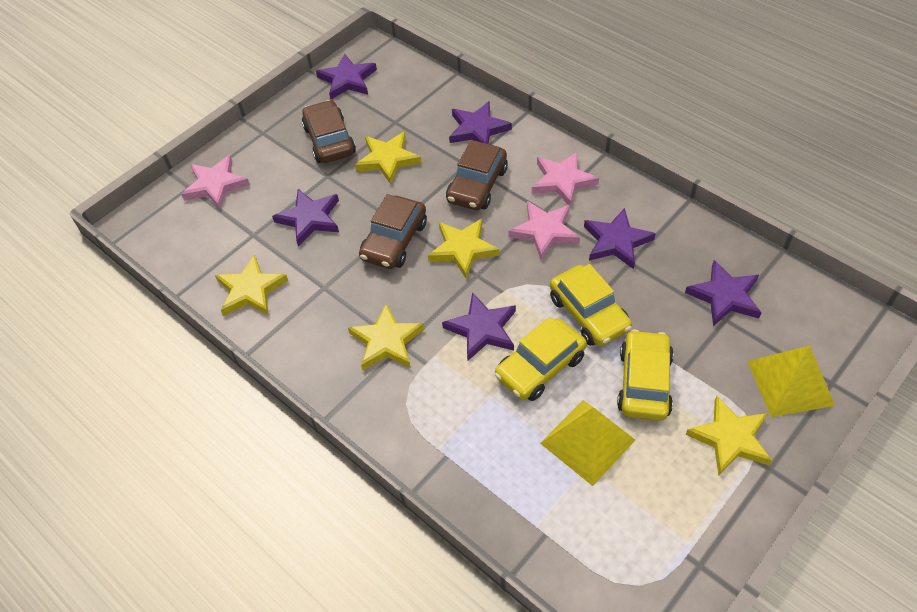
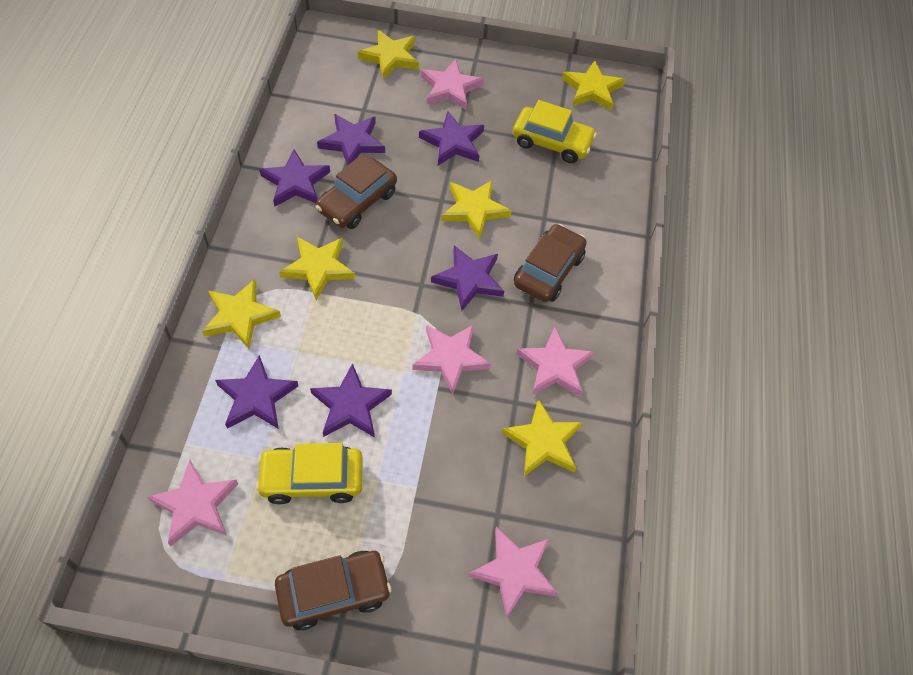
pink star: [181,155,250,209] [509,201,580,260] [532,152,599,206] = 3 -> [148,460,238,547] [412,325,491,394] [421,59,484,110] [469,527,558,619] [516,327,594,397] = 5
yellow car: [494,317,587,401] [550,264,632,346] [617,329,674,421] = 3 -> [256,443,362,505] [513,100,597,163] = 2
yellow pyramid: [540,400,635,486] [747,346,835,417] = 2 -> none = 0
yellow star: [215,254,288,316] [348,304,425,370] [355,132,421,184] [428,219,500,278] [686,396,772,476] = 5 -> [202,279,281,349] [279,237,355,300] [358,30,419,80] [441,180,512,239] [502,399,583,476] [562,61,626,111] = 6

